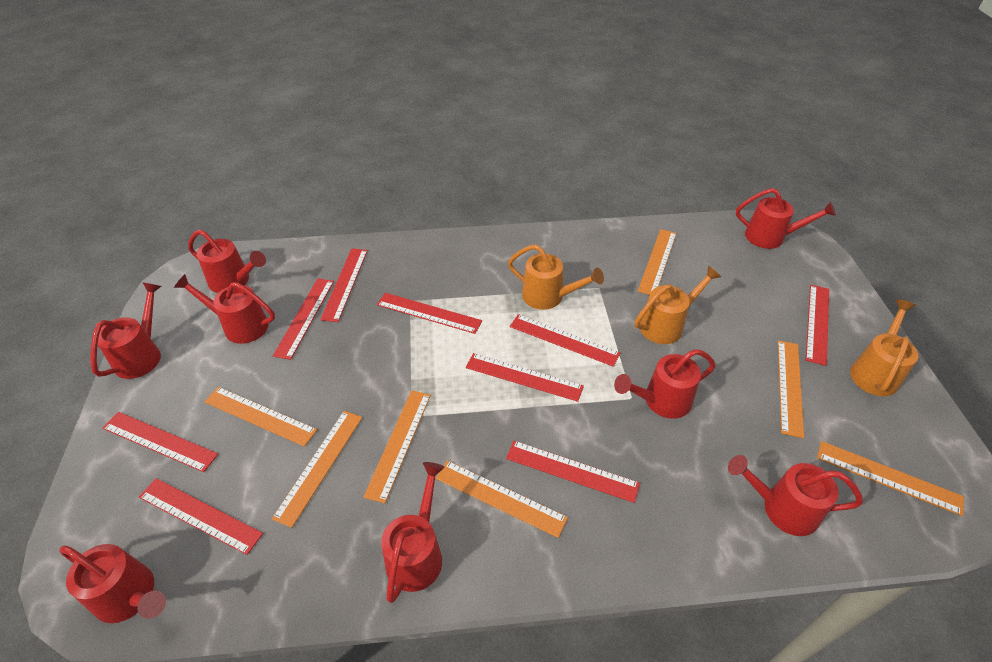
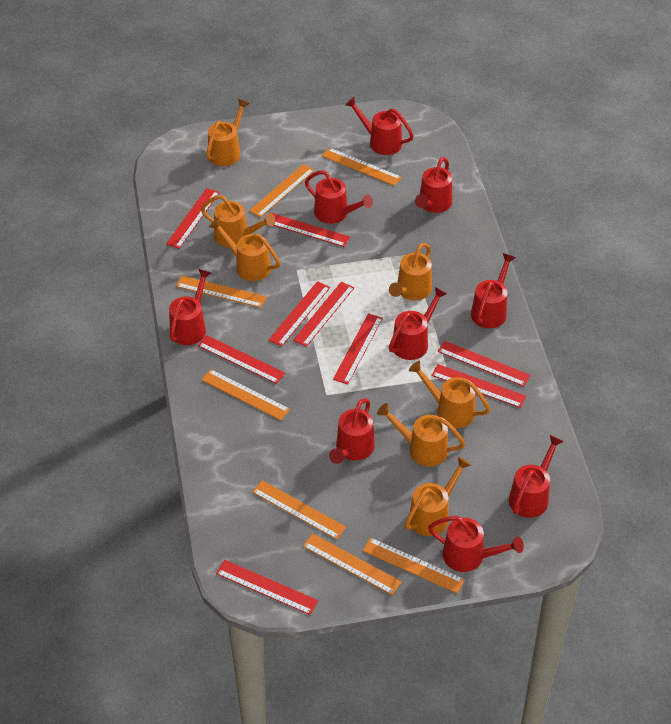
orange watering can: [508,244,604,310] [635,266,721,344] [850,299,919,396] = 3 -> [201,195,275,247] [206,99,250,166] [209,218,280,281] [377,403,465,467] [389,243,432,300] [405,457,471,536] [409,361,490,428] = 7
red watering can: [59,544,166,623] [90,282,161,379] [174,274,275,344] [188,229,266,293] [381,462,445,603] [614,349,715,419] [728,455,863,536] [736,188,836,249] = 8 -> [169,269,211,345] [305,170,373,224] [329,398,375,464] [345,97,414,155] [389,287,447,360] [415,157,452,213] [428,516,524,572] [471,253,516,328] [509,435,564,518] = 9

